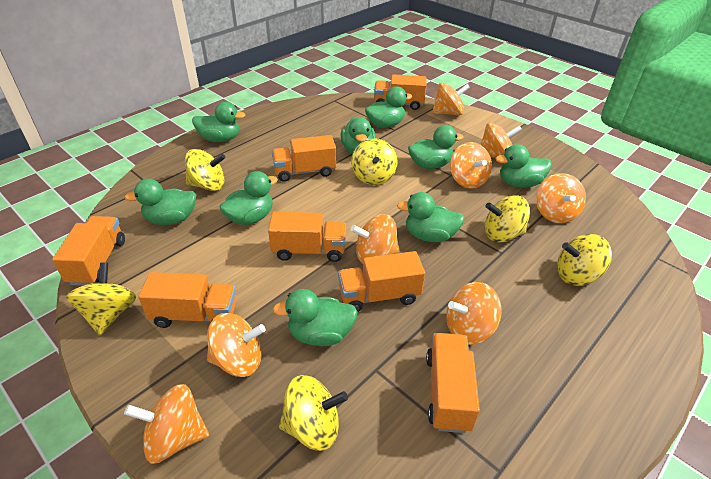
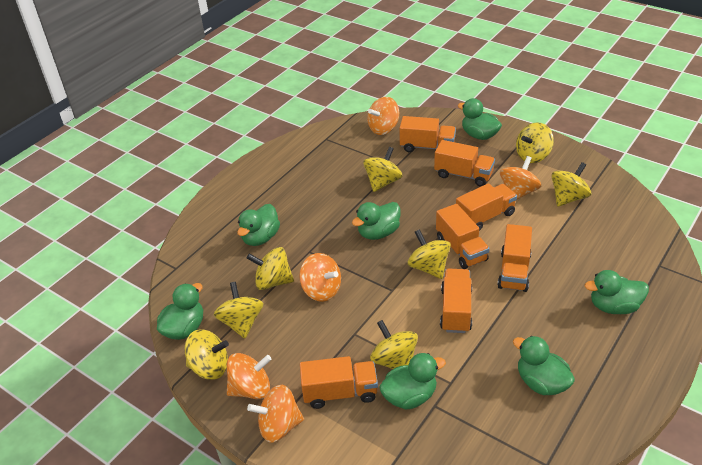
green duck: [125,179,197,225] [192,102,245,142] [219,171,278,225] [273,289,358,346] [341,117,376,154] [365,86,412,128] [397,192,465,242] [408,125,464,169] [495,144,552,188] = 9 -> [157,283,203,340] [237,204,280,246] [352,202,401,240] [379,353,446,409] [458,98,502,140] [513,336,575,395] [584,270,649,314] = 7
orange spinning top: [124,384,209,464] [207,313,265,377] [351,214,399,264] [432,83,470,115] [446,282,502,345] [450,142,492,189] [480,122,522,158] [536,173,586,223] = 8 -> [227,353,272,399] [247,385,304,443] [299,253,341,302] [367,97,399,135] [500,156,541,201] = 5
yellow spinning top: [66,262,136,335] [185,149,225,191] [279,375,348,451] [351,138,398,185] [485,195,530,243] [557,234,612,286] = 6 -> [185,329,229,380] [214,282,264,338] [247,247,294,290] [363,147,403,192] [370,320,418,369] [407,229,451,279] [516,122,554,163] [551,162,591,207] = 8

